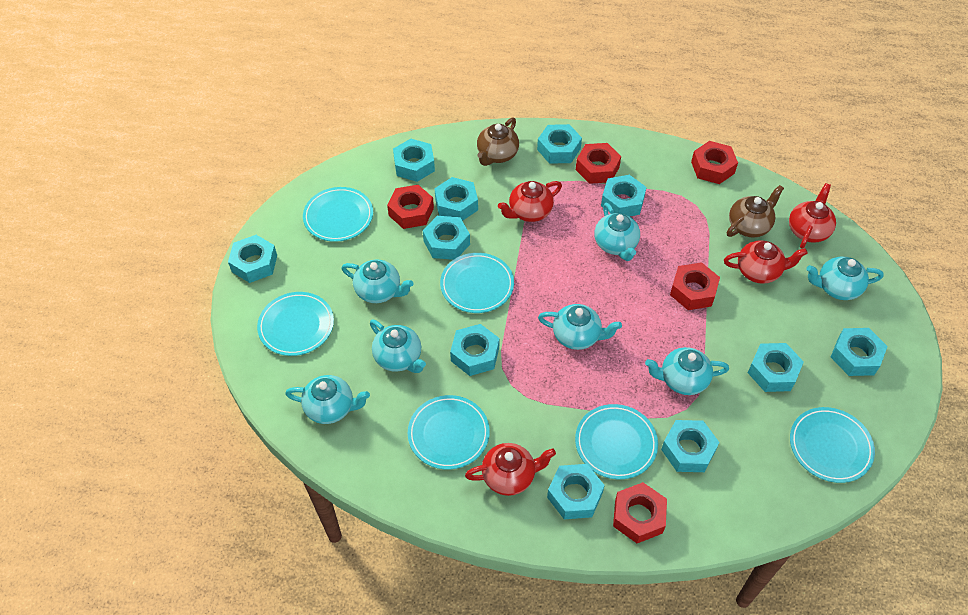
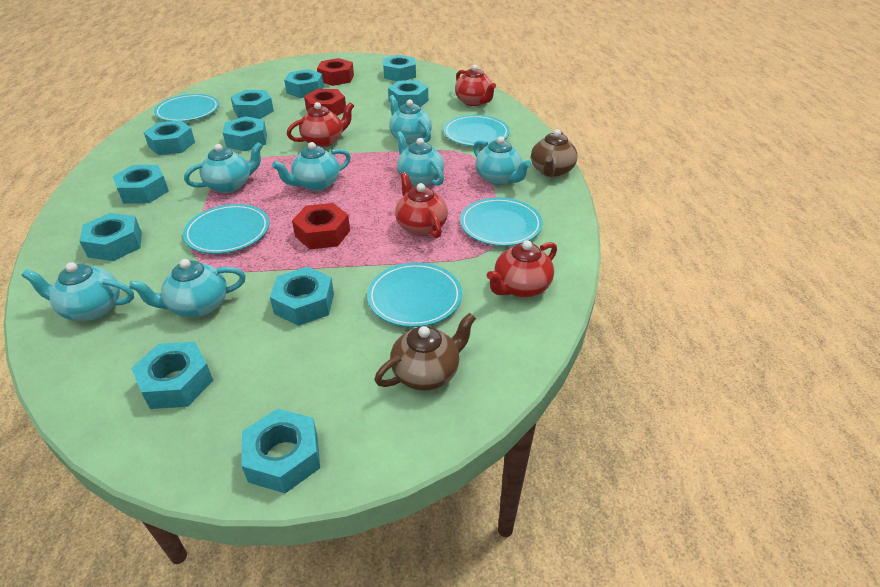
red nut: [387,185,434,229] [576,143,621,184] [613,482,667,543] [670,262,720,310] [691,141,738,184] = 5 -> [292,203,350,249] [304,89,346,116] [317,58,354,86] = 3
turquoise plate: [257,292,334,356] [303,187,373,242] [408,395,490,470] [440,253,514,313] [575,404,658,479] [790,407,875,483] = 6 -> [154,94,219,122] [183,204,269,254] [367,263,462,327] [443,115,510,147] [460,197,543,246] = 5

